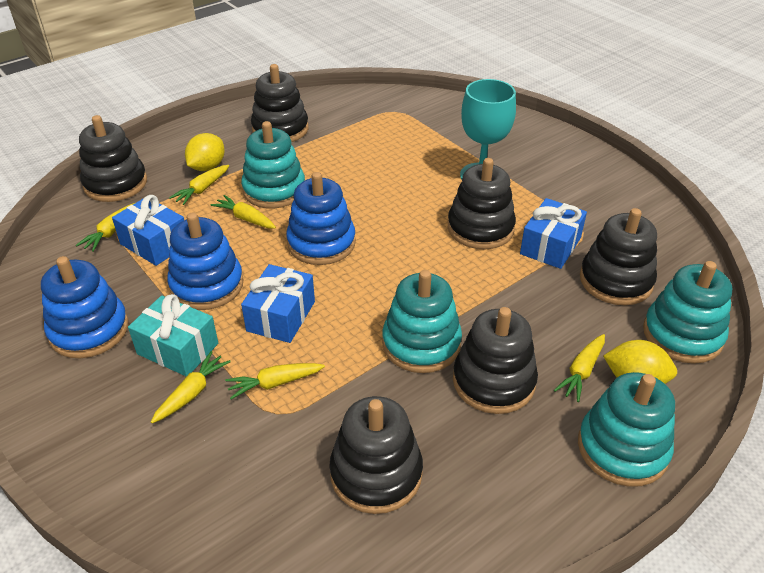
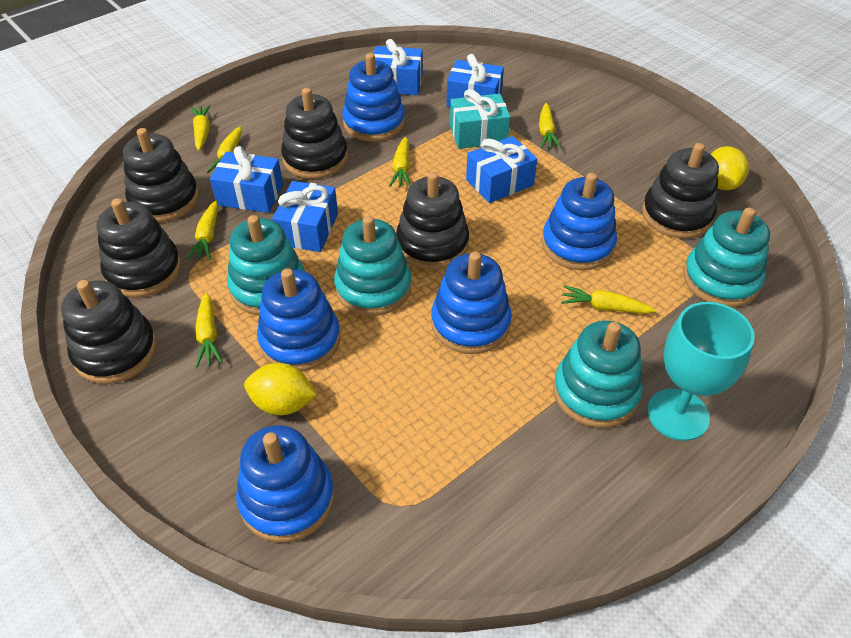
blue gift: [112,195,184,266] [241,264,315,343] [520,198,587,269] = 3 -> [210,146,283,213] [272,181,338,252] [373,39,423,95] [447,54,504,107] [466,136,537,203] = 5
blue stacking toy: [41,256,129,358] [167,213,243,310] [286,172,356,265] = 3 -> [236,425,334,542] [257,268,340,371] [342,53,405,141] [431,252,512,354] [542,173,617,270] = 5
yellow carrot: [76,203,135,252] [151,351,231,423] [169,165,229,205] [210,195,276,229] [225,363,325,399] [554,334,605,402] = 6 -> [187,200,218,260] [191,105,211,151] [195,292,223,367] [207,126,242,173] [389,137,411,187] [539,103,561,149] [561,285,656,314] = 7

